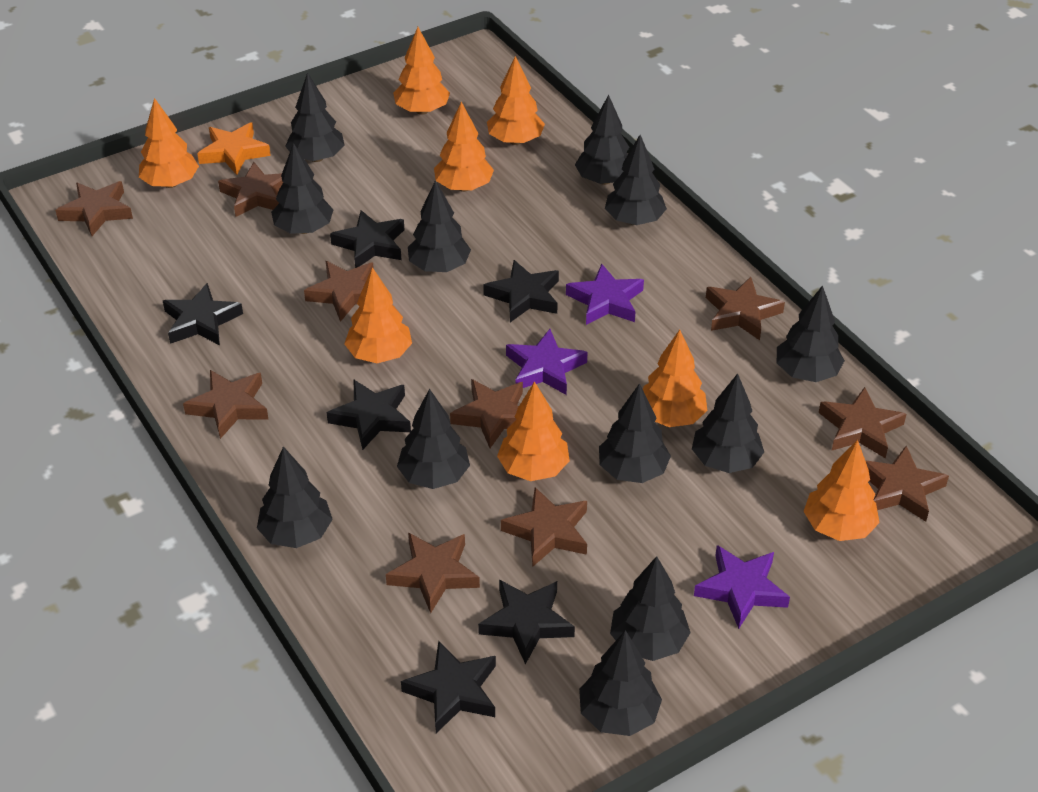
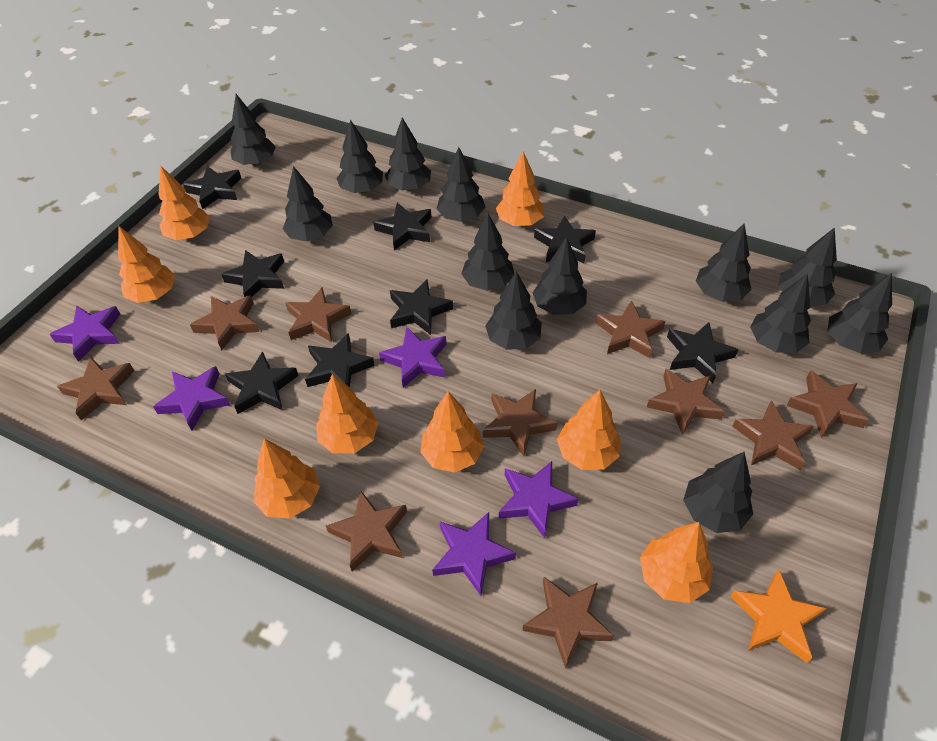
black star: [163,283,243,345] [326,380,411,450] [330,210,404,268] [401,641,496,733] [478,580,575,664] [483,260,559,322] = 6 -> [183,166,241,209] [221,250,284,297] [225,351,299,414] [305,333,375,387] [373,203,432,250] [390,280,453,335] [534,215,596,263] [667,322,739,383] = 8
black tree: [257,446,333,548] [271,143,334,234] [285,72,345,162] [397,389,470,489] [408,180,471,272] [575,95,629,185] [579,630,662,736] [599,383,671,483] [605,135,667,225] [610,556,691,661] [692,373,764,473] [777,285,845,382] = 12 -> [230,94,276,166] [283,166,333,241] [336,119,383,193] [384,117,431,191] [437,147,485,222] [461,213,514,291] [485,271,542,350] [533,237,587,315] [683,452,753,533] [696,223,752,302] [750,273,811,353] [778,227,837,306] [827,273,892,353] = 13
purple star: [506,329,588,395] [566,264,644,325] [694,545,790,629] = 3 -> [49,305,121,362] [153,366,230,431] [379,327,446,388] [432,512,516,596] [499,461,578,538] = 5

